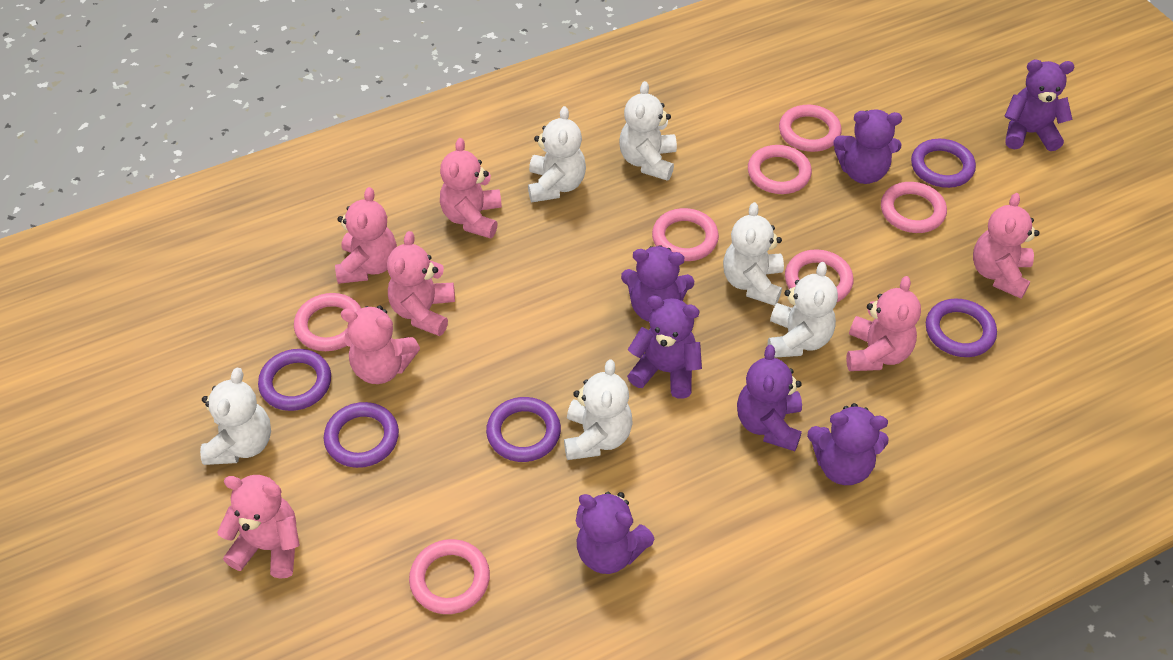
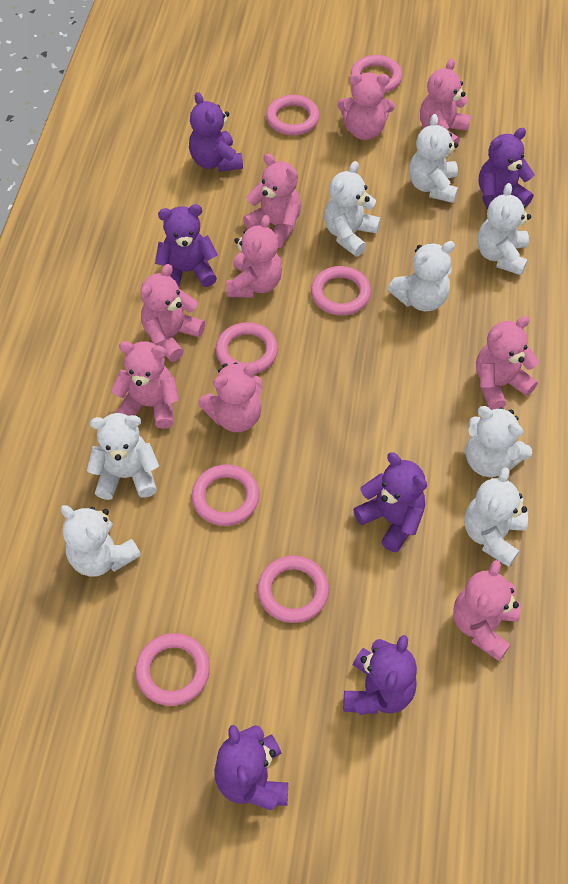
pink teddy bear: [217,475,300,578] [335,187,397,284] [341,305,420,384] [387,231,455,336] [440,138,502,239] [846,276,921,371] [973,193,1040,299] = 7 -> [111,341,179,429] [141,264,205,362] [198,363,262,432] [226,215,282,297] [243,153,301,248] [338,72,395,140] [420,59,471,144] [453,560,521,661] [476,316,539,410] = 9
purple ring: [258,349,331,411] [324,402,399,468] [486,397,561,462] [911,139,976,188] [926,298,997,357] = 5 -> none = 0
purple teddy bear: [576,492,655,574] [621,245,694,322] [627,295,702,399] [737,345,802,451] [807,403,889,485] [833,109,902,184] [1004,60,1074,151] = 7 -> [155,204,218,287] [189,92,243,172] [214,725,288,810] [343,635,417,715] [353,452,427,553] [479,128,534,210] = 6
white teddy bear: [200,368,271,465] [528,106,586,202] [564,359,633,460] [619,81,677,181] [723,202,784,306] [768,262,838,358] = 6 -> [61,505,141,577] [87,413,159,500] [324,161,381,256] [388,241,455,311] [409,114,458,203] [464,467,528,567] [466,406,532,477] [477,183,531,275] = 8

